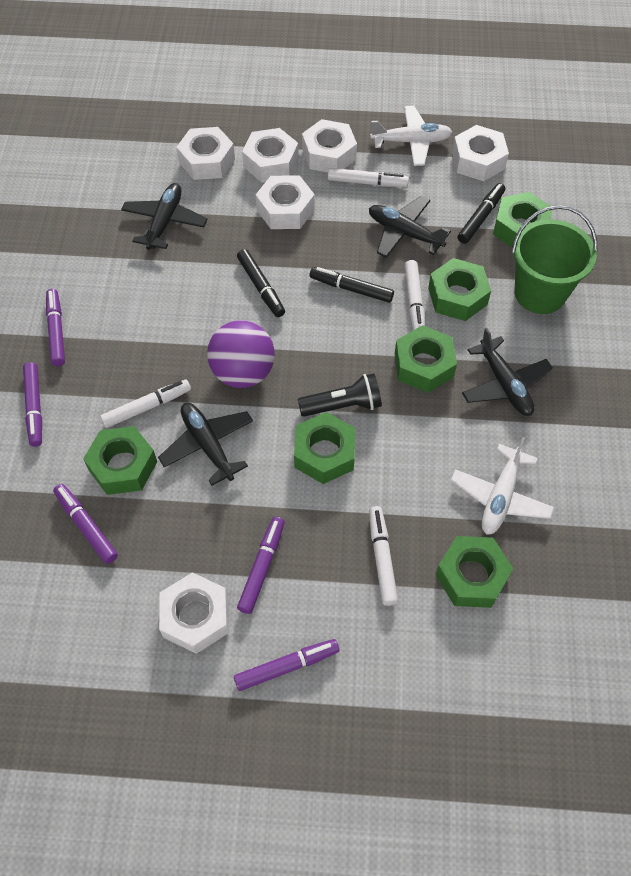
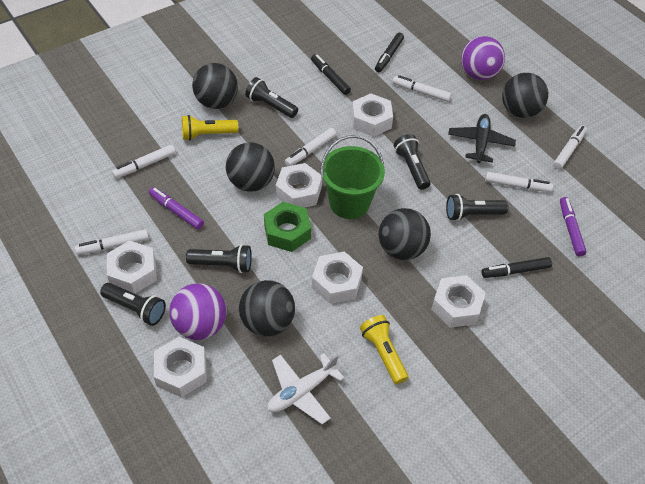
black ball: none = 0 -> [192,63,238,109] [226,142,275,192] [239,280,295,336] [379,208,431,260] [502,73,548,118] = 5
black flashlight: [298,373,382,417] = 1 -> [100,283,166,326] [186,244,252,273] [245,77,298,118] [394,134,431,190] [446,194,508,221] = 5
black plane: [121,183,208,250] [158,403,253,485] [369,196,451,258] [462,328,553,416] = 4 -> [448,114,516,163] = 1
green nut: [83,426,157,495] [294,412,355,484] [395,325,457,393] [428,258,491,321] [435,536,513,608] [493,192,552,248] = 6 -> [264,202,311,252] = 1
purple ball: [207,320,275,388] = 1 -> [169,283,227,340] [461,36,505,80] = 2
purple marker: [23,362,42,447] [46,289,65,366] [53,484,118,564] [234,639,339,691] [237,517,285,614] = 5 -> [149,187,204,230] [560,197,587,256] = 2
white marker: [100,380,191,428] [328,168,409,187] [369,506,398,606] [405,260,425,330] = 4 -> [75,229,149,255] [112,144,176,178] [285,128,336,166] [393,75,452,102] [485,172,553,192] [553,126,587,169] = 6
white plane: [370,106,452,166] [451,437,554,535] = 2 -> [268,353,344,424] = 1
yellow flashlight: none = 0 -> [182,115,238,140] [360,315,408,384] = 2

